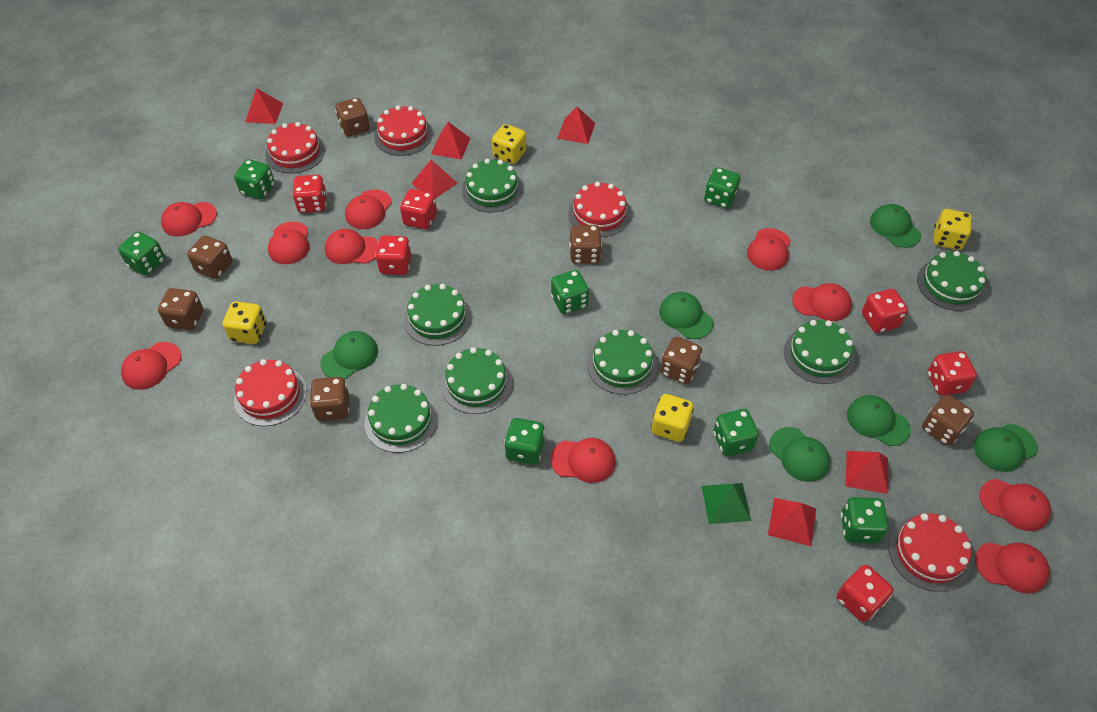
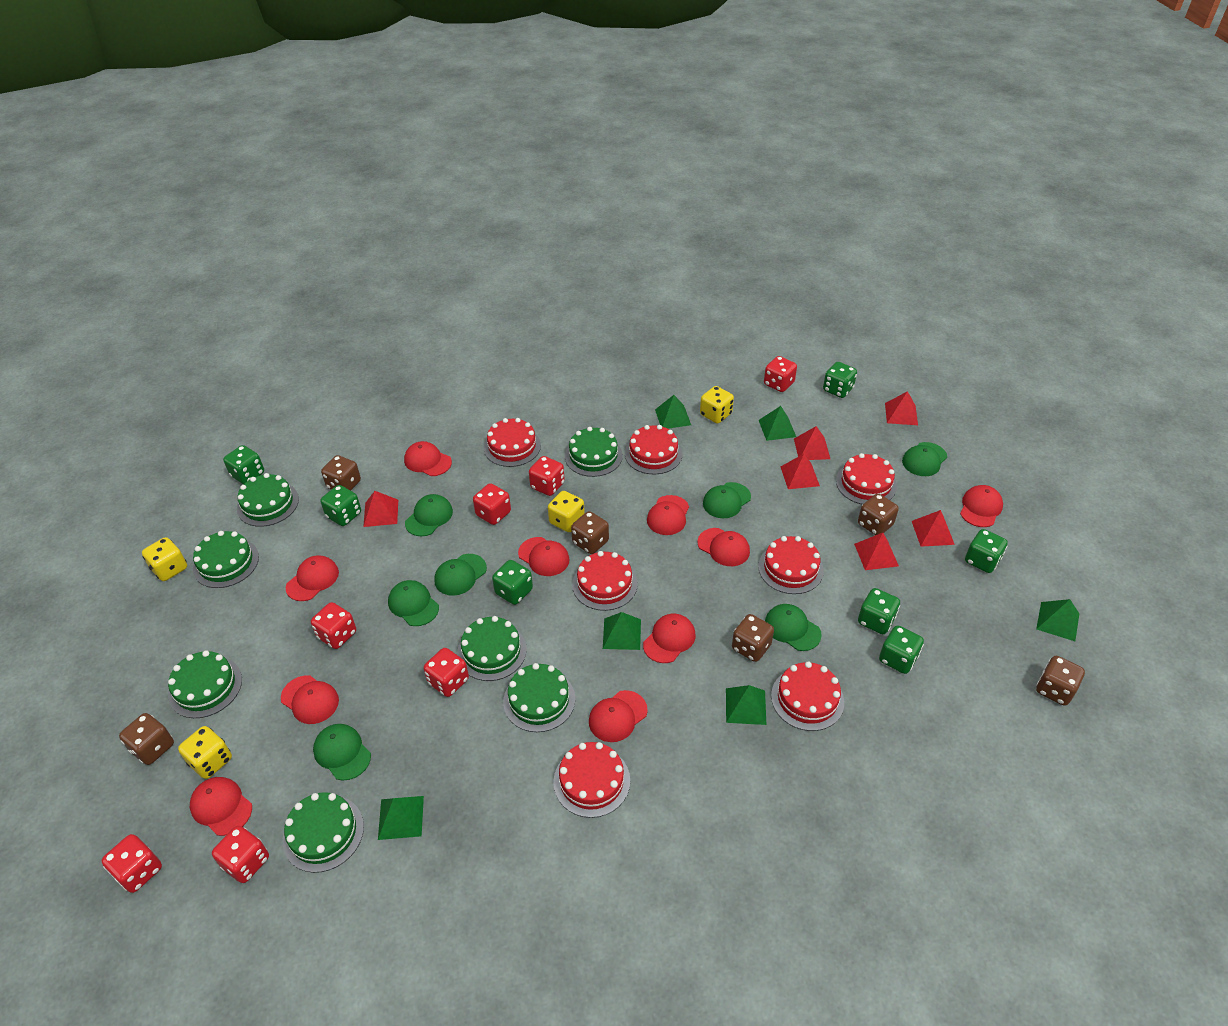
brown dice: [158,288,203,330] [187,236,232,279] [310,377,349,421] [335,98,370,137] [569,225,602,264] [660,337,702,384] [922,395,974,445] = 7 -> [119,713,174,765] [321,455,361,491] [571,511,609,554] [732,614,774,662] [858,494,899,535] [1036,656,1085,706] = 6
green cap: [320,331,378,379] [659,292,714,339] [769,427,830,482] [847,395,911,446] [870,204,921,248] [974,423,1038,472] = 6 -> [313,724,371,781] [388,580,439,626] [405,494,453,536] [434,554,487,596] [703,482,751,518] [765,604,822,651] [902,442,947,476] = 7
green pyramid: [702,483,751,524] = 1 -> [378,796,424,840] [603,612,641,650] [655,395,691,429] [726,685,766,725] [759,406,796,441] [1036,599,1079,641] = 6
red cake: [234,359,307,426] [265,122,325,174] [374,105,433,156] [568,182,631,237] [888,513,971,592] = 5 -> [484,418,541,467] [553,742,630,818] [572,551,638,611] [625,425,682,474] [758,536,824,594] [771,661,844,731] [836,453,897,505] = 7
red dice: [292,175,327,213] [375,235,411,275] [400,189,437,229] [837,565,893,622] [862,289,908,333] [927,351,977,396] = 6 -> [102,834,162,893] [212,826,269,883] [311,602,356,649] [424,648,469,697] [473,483,511,525] [529,456,565,496] [764,356,797,392] = 7

